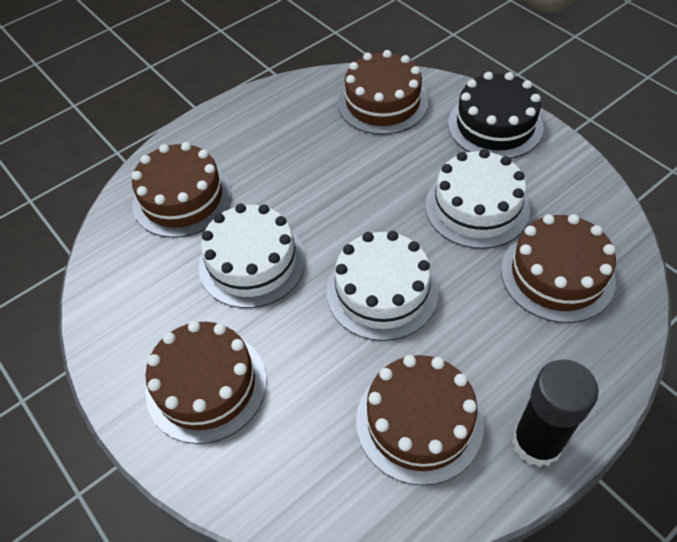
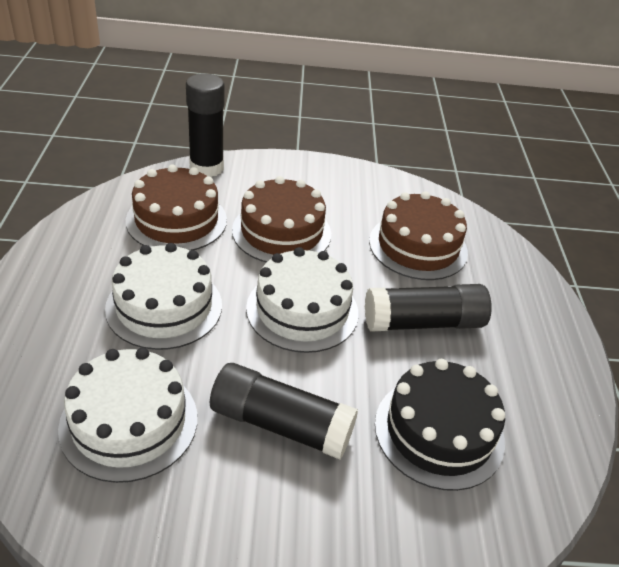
black glue stick: [512,359,599,467] = 1 -> [186,73,225,177] [210,363,358,460] [365,284,492,332] = 3
brown cake: [132,142,232,238] [146,321,267,444] [338,50,428,135] [356,355,484,485] [501,214,616,323] = 5 -> [126,164,227,251] [232,176,331,262] [369,191,468,280] = 3

